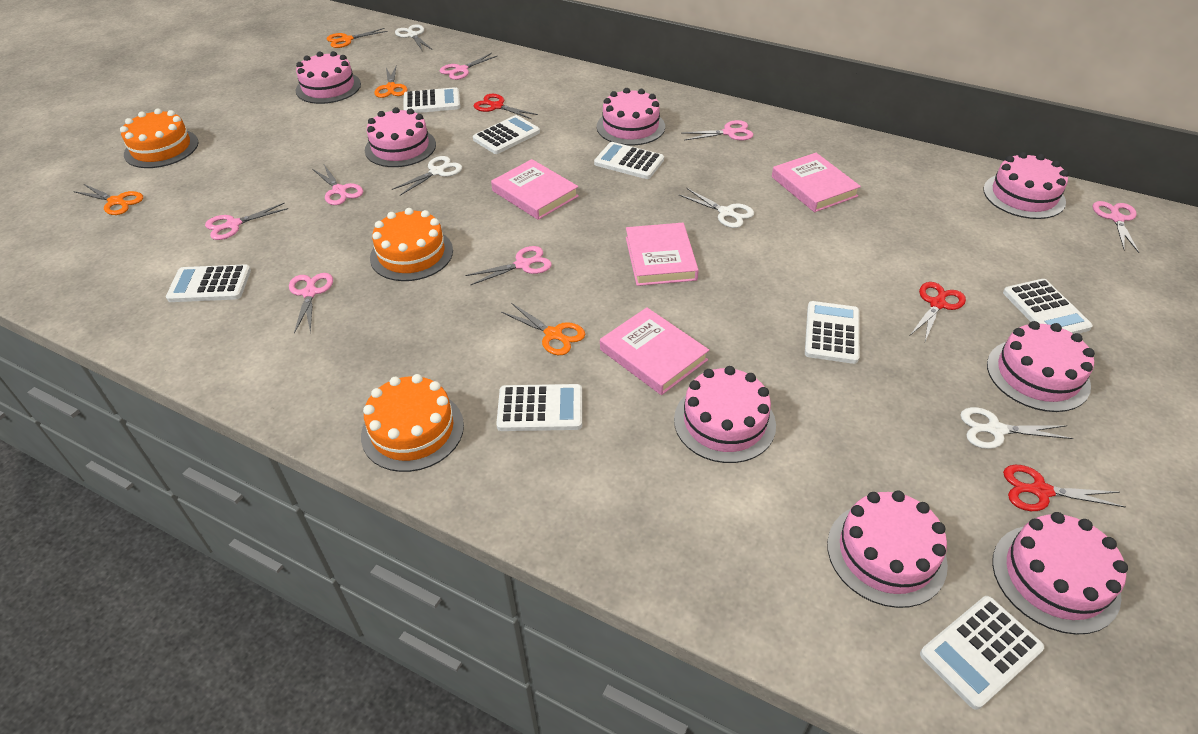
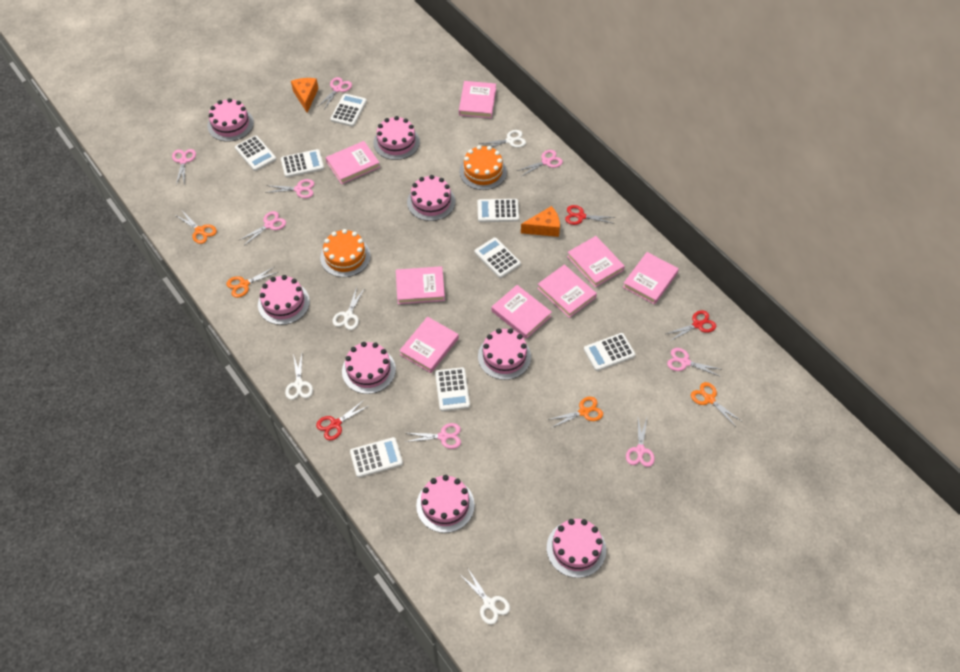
orange cake: [120,108,199,168] [361,374,464,472] [370,208,453,281] = 3 -> [320,229,371,277] [459,145,507,190] = 2
orange cheese: none = 0 -> [291,78,318,113] [521,206,560,237] = 2
pink book: [491,159,579,220] [600,307,709,395] [626,223,699,286] [772,153,861,212] = 4 -> [326,141,380,184] [396,266,445,304] [399,317,459,373] [459,81,496,118] [492,285,552,339] [537,265,597,318] [567,236,625,287] [623,252,679,305] = 8
pink scissors: [205,203,288,240] [289,273,333,334] [313,165,363,205] [440,53,497,80] [465,246,552,286] [683,120,754,140] [1093,201,1139,253] = 7 -> [172,149,196,186] [240,211,286,245] [265,179,314,198] [317,77,352,109] [405,423,461,449] [517,150,563,176] [626,418,655,467] [667,348,723,377] = 8

